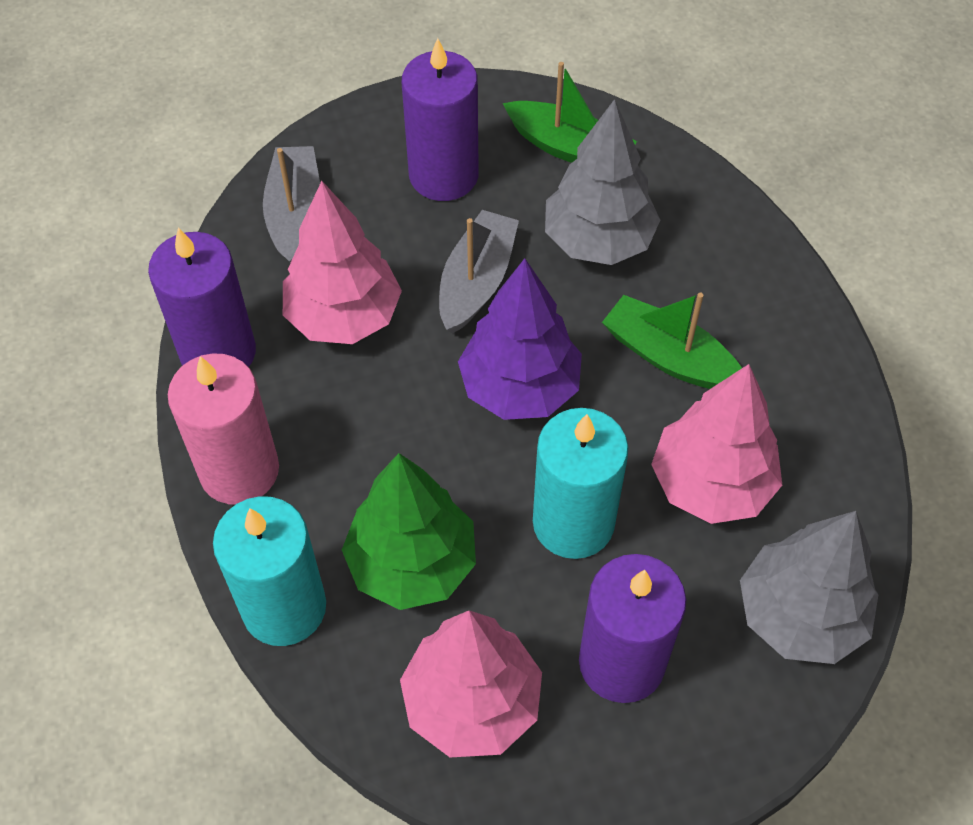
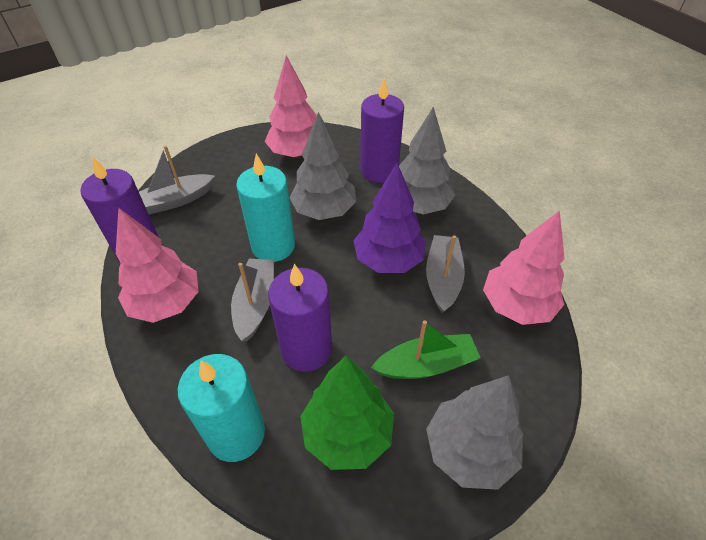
green boat: [503,62,637,163] [602,293,742,389] = 2 -> [371,320,481,379] = 1
grey boat: [263,146,320,263] [439,210,519,334] = 2 -> [139,146,215,215] [231,259,274,342] [426,235,465,313] = 3
grey tree: [545,99,660,265] [740,511,878,664] = 2 -> [289,112,356,220] [399,107,455,214] [426,375,523,490] = 3
pink candle: [168,353,279,505] = 1 -> none = 0

